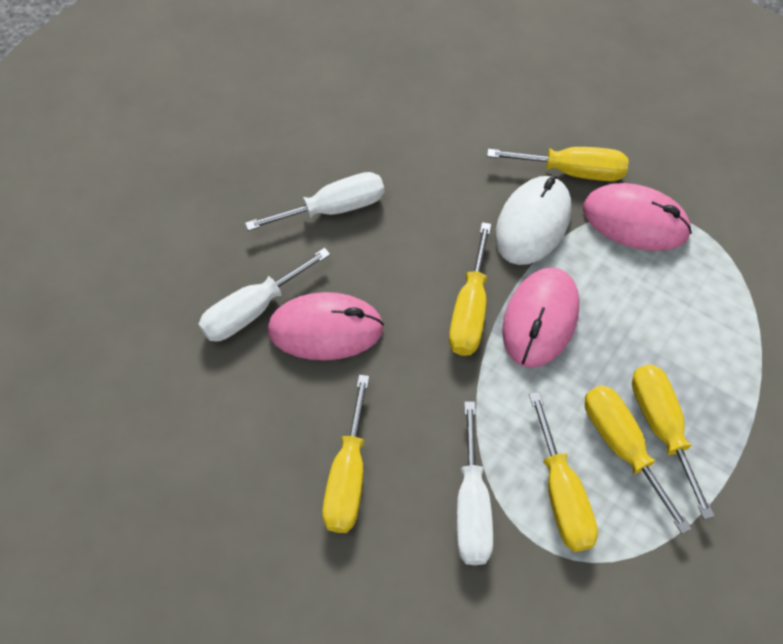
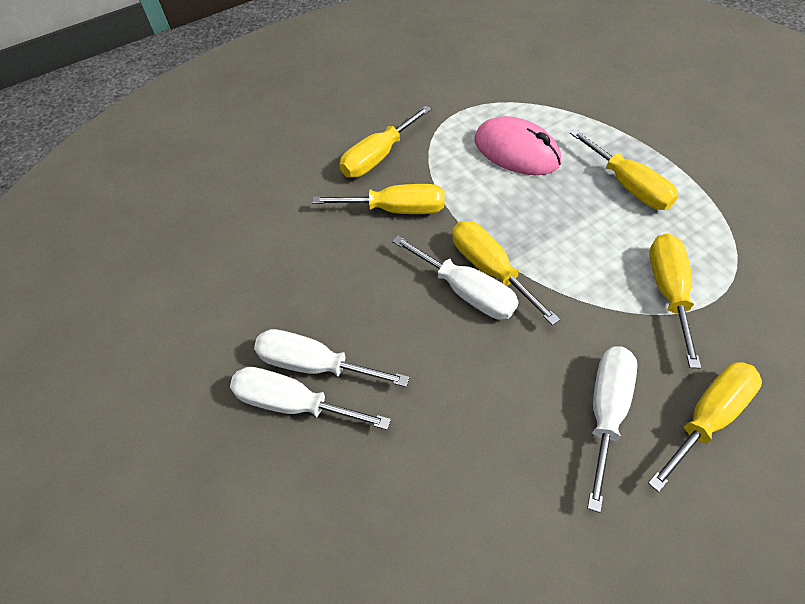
pink mouse: [268,292,384,360] [502,267,580,368] [583,183,692,251] = 3 -> [474,116,561,175] = 1
white mouse: [495,176,571,265] = 1 -> none = 0
white screwdriver: [199,248,330,341] [245,172,384,231] [456,402,493,565] = 3 -> [230,367,391,430] [254,329,410,387] [392,236,519,320] [587,346,637,513] = 4

